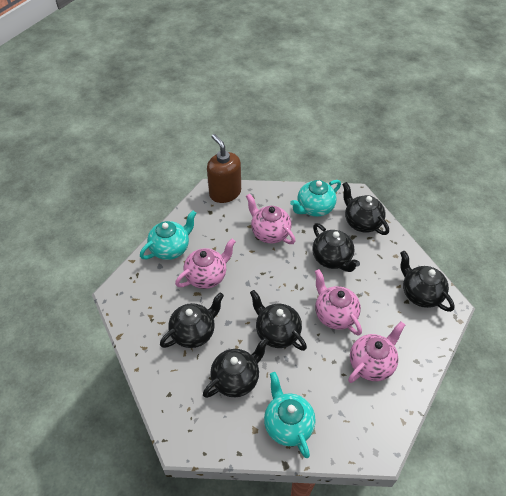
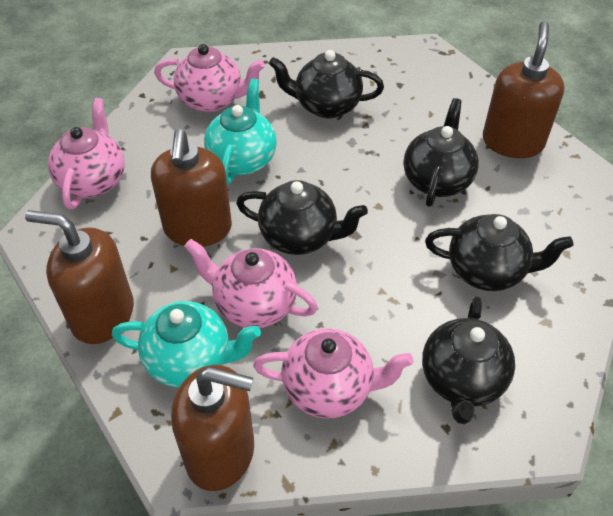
black teapot: [160,293,224,348] [203,337,269,398] [250,290,307,351] [312,223,360,272] [342,182,389,235] [400,251,455,312] = 6 -> [236,180,368,255] [269,50,384,119] [404,98,479,207] [422,296,515,424] [425,214,574,291] = 5
brown soap dispenser: [207,134,241,203] = 1 -> [25,210,134,344] [151,129,232,247] [171,365,254,491] [483,21,565,158] = 4
turquoise teapot: [140,210,196,260] [264,372,316,458] [290,180,341,217] = 3 -> [112,301,261,388] [204,78,277,185] = 2

